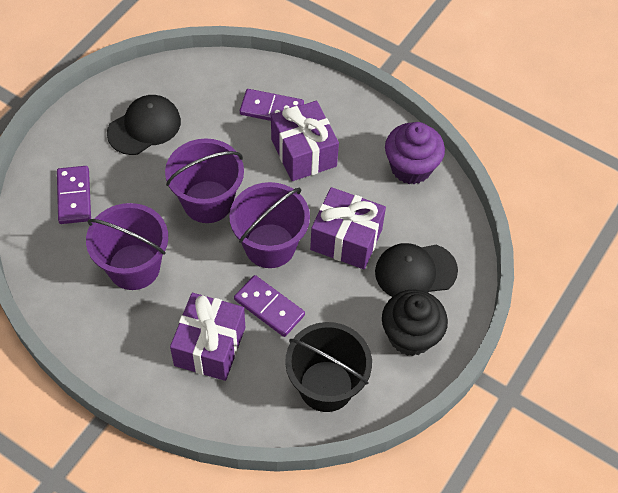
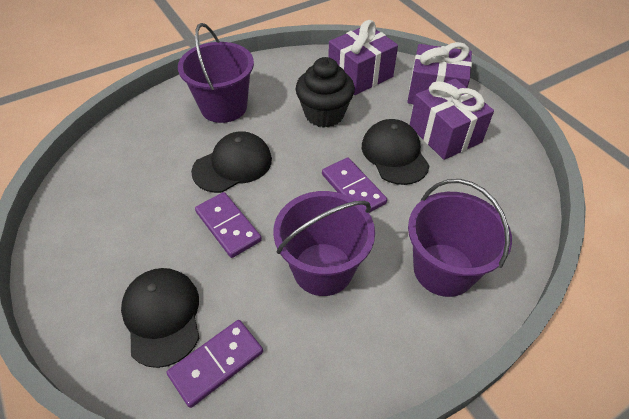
black bucket: [285,322,372,412] = 1 -> none = 0
black cap: [107,95,181,155] [375,243,458,297] = 2 -> [121,268,199,368] [191,131,272,193] [362,119,430,185] = 3
purple cupcake: [385,122,445,184] = 1 -> none = 0

